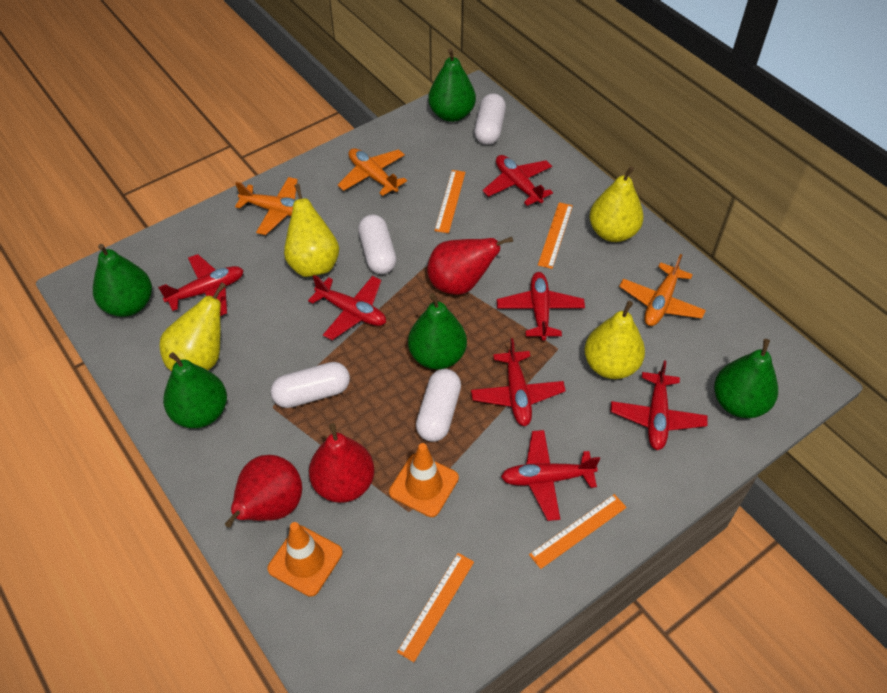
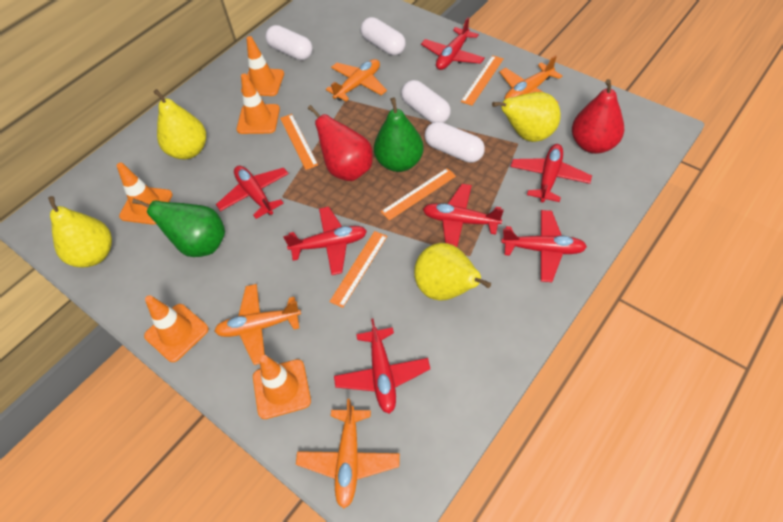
green pear: [93,244,152,317] [163,352,227,428] [408,293,467,370] [428,48,476,122] [714,339,778,418] = 5 -> [132,198,225,257] [374,97,424,172] = 2
orange plane: [235,177,297,235] [338,148,407,196] [619,254,706,326] = 3 -> [214,284,301,365] [296,399,400,509] [326,59,387,101] [499,55,562,103] = 4
orange traffic cone: [267,522,343,597] [389,443,459,517] = 2 -> [117,163,173,225] [144,295,209,362] [237,74,280,134] [241,36,284,96] [253,355,311,419] = 5
red pear: [225,455,302,528] [309,423,375,503] [427,237,513,295] = 3 -> [308,105,373,181] [572,79,624,154] = 2

